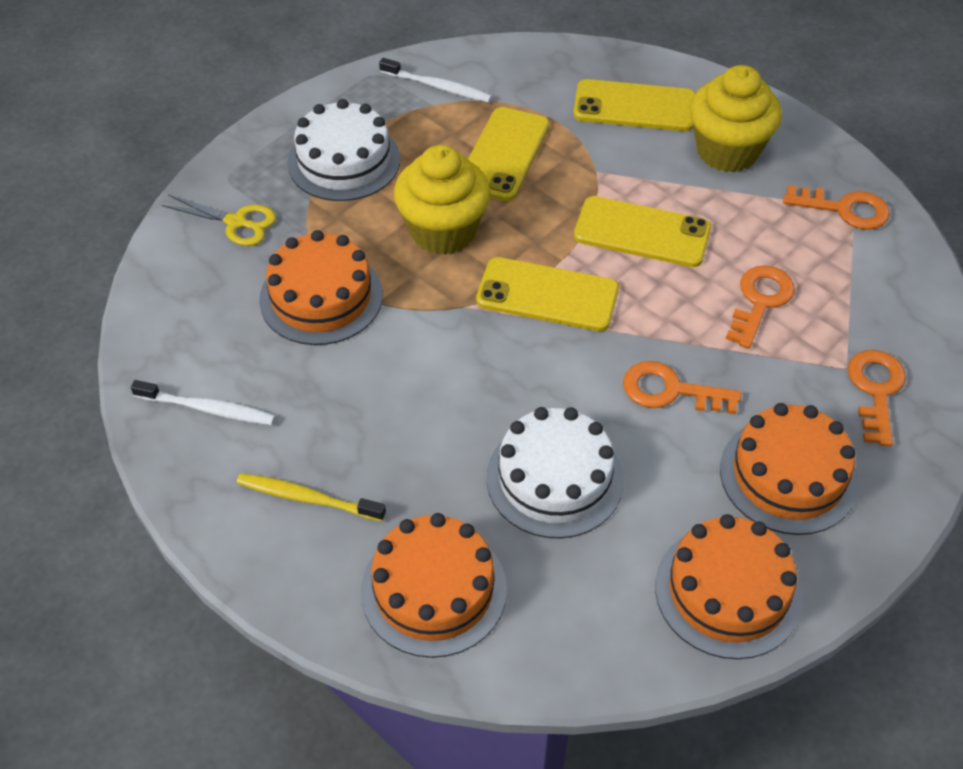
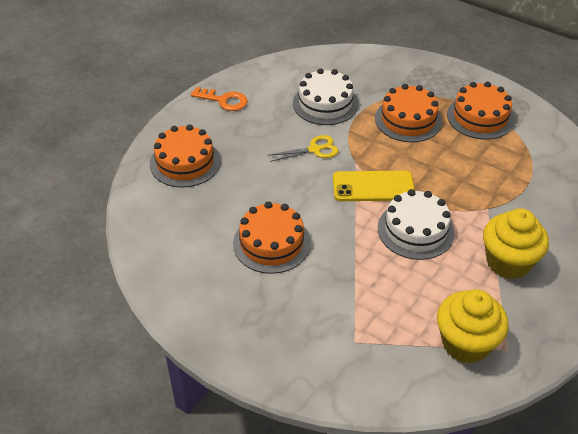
orange key: [623,361,741,414] [726,265,795,349] [783,185,890,230] [848,350,906,446] = 4 -> [191,87,248,111] = 1
white toothbrush: [131,380,275,425] [379,58,492,103] = 2 -> none = 0
yellow phone: [468,107,550,201] [476,257,619,331] [573,79,695,131] [574,196,711,267] = 4 -> [333,171,415,201] = 1
yellow toothbrush: [237,473,386,521] = 1 -> none = 0

